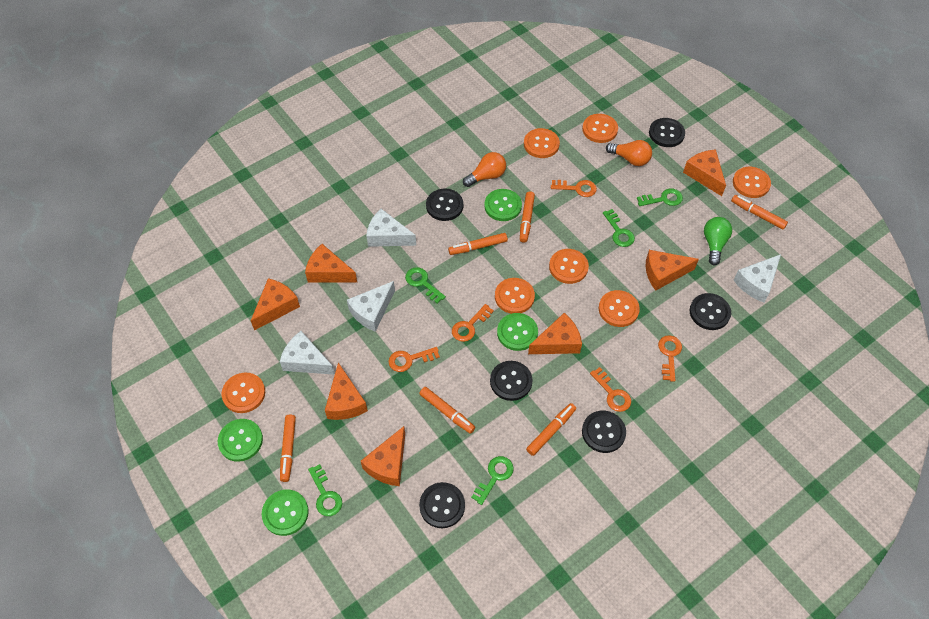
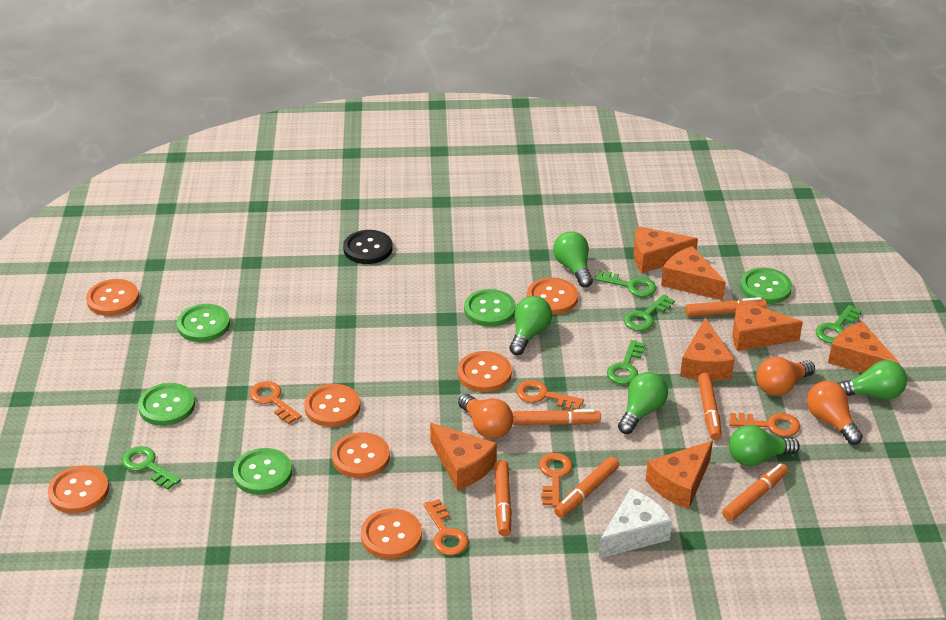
black button: [419,482,465,528] [426,189,463,221] [490,361,532,401] [582,411,626,453] [649,118,685,147] [690,293,731,330] = 6 -> [343,230,393,264] = 1
green button: [218,419,263,462] [262,490,309,536] [484,189,522,221] [497,313,538,351] = 4 -> [138,383,195,426] [177,304,230,342] [233,448,292,495] [464,289,516,327] [740,268,792,304] = 5
green light bulb: [704,217,732,265] = 1 -> [509,296,552,355] [553,231,593,287] [618,372,668,434] [729,425,800,466] [837,360,907,399] = 5
orange light bulb: [463,152,506,187] [606,140,652,166] = 2 -> [458,394,513,439] [756,357,815,396] [807,381,863,445] = 3
white cheese: [280,331,335,375] [347,281,395,332] [366,209,416,247] [734,254,781,303] = 4 -> [599,488,672,558] = 1

